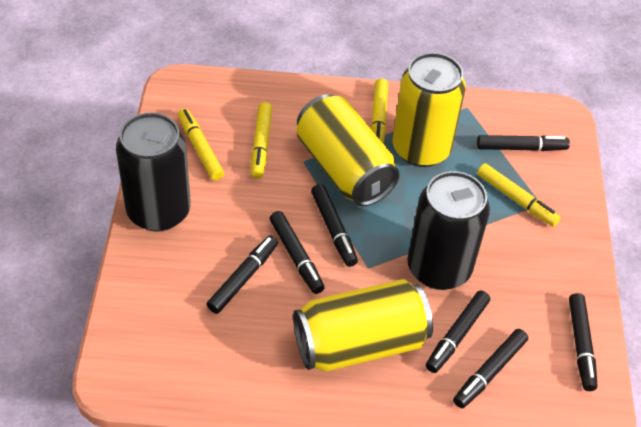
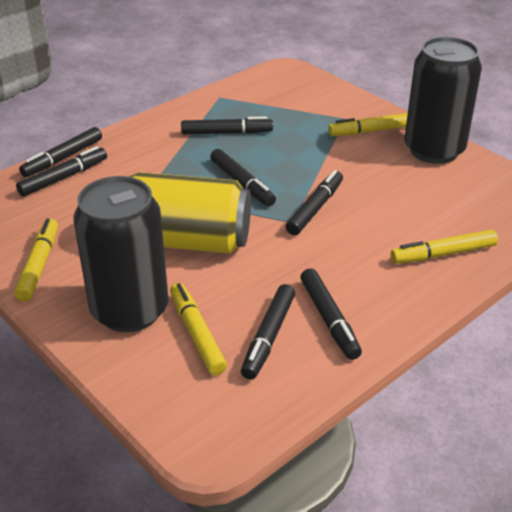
yellow can: [293,279,433,372] [297,94,400,206] [392,52,466,167] = 3 -> [129,172,251,254] = 1

